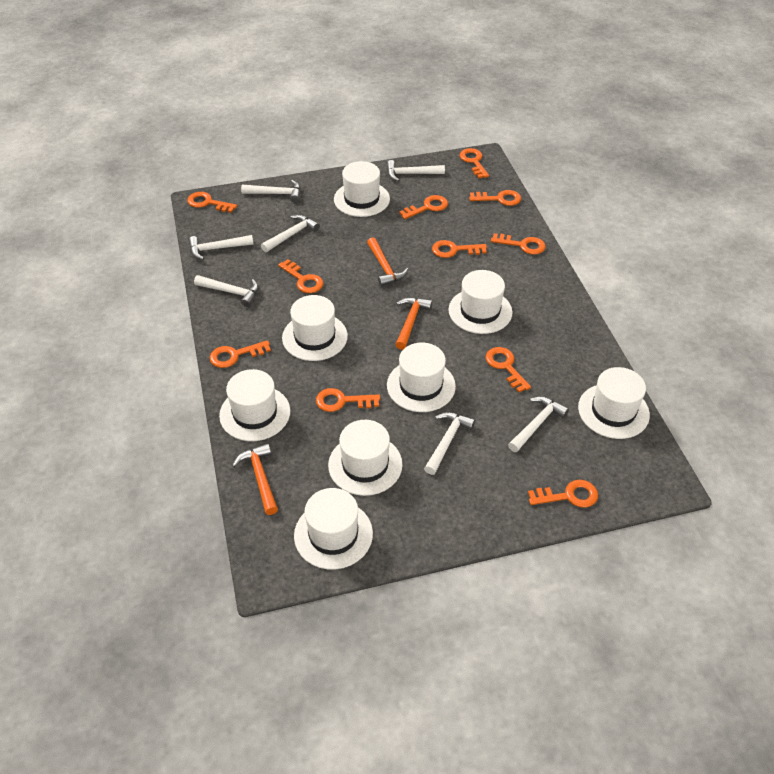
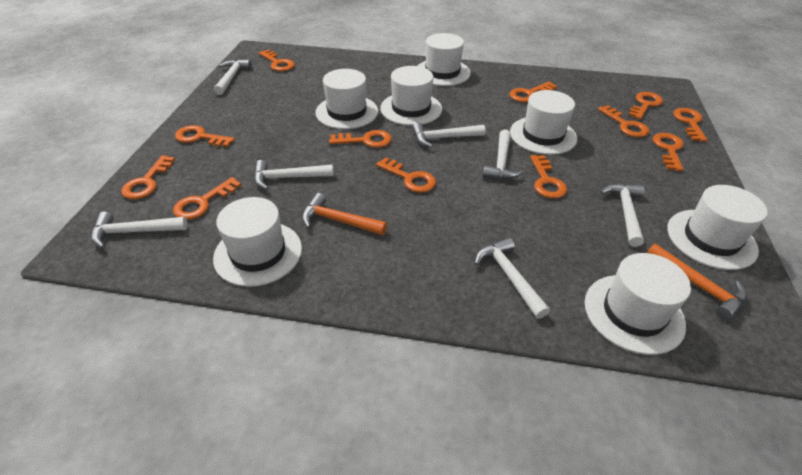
orange hammer: [232,443,278,515] [367,238,408,286] [395,297,432,350] = 3 -> [302,193,387,235] [647,244,747,320] = 2
orange key: [187,192,237,213] [209,340,271,368] [278,259,323,293] [316,388,380,412] [399,195,448,219] [432,240,487,258] [459,148,489,178] [469,190,521,206] [485,347,531,393] [491,233,546,255] [528,480,598,508] = 11 -> [121,155,175,199] [173,177,242,220] [175,125,235,147] [259,50,295,71] [329,130,392,148] [376,157,436,193] [509,81,557,102] [530,155,567,199] [598,105,649,137] [629,92,663,120] [653,133,684,172] [673,108,708,142] = 12
white hat: [219,369,290,441] [282,295,348,361] [294,488,373,570] [328,420,403,496] [334,161,390,217] [387,342,456,412] [448,270,512,334] [578,367,650,439] = 8 -> [213,197,302,287] [315,69,378,129] [380,66,442,126] [418,33,471,86] [510,90,577,155] [585,253,691,355] [667,185,768,270] = 7

